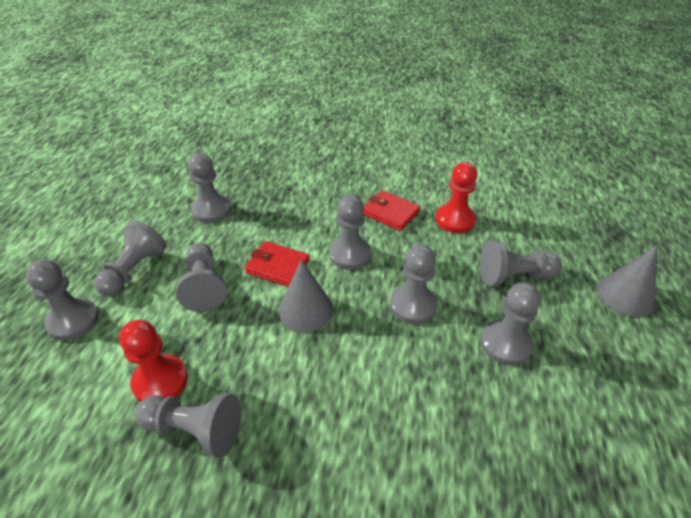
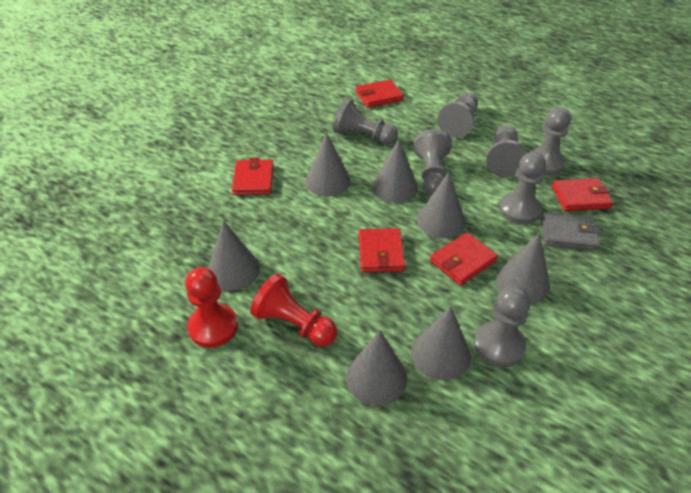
grey cone: [279,260,333,332] [597,245,657,317] = 2 -> [208,221,260,291] [305,132,351,196] [346,330,407,405] [372,139,418,203] [411,306,471,380] [417,172,465,238] [496,234,550,304] = 7
grey pawn: [26,260,99,341] [94,220,167,297] [135,393,241,457] [176,243,227,312] [188,153,231,223] [329,195,371,270] [390,245,438,324] [480,240,562,286] [480,282,541,365] = 9 -> [333,98,398,145] [413,129,452,195] [438,92,478,138] [474,286,530,367] [486,125,526,178] [499,152,546,224] [529,107,571,176] = 7
grey wallet: none = 0 -> [541,212,600,251] = 1
red wallet: [244,241,310,287] [363,190,420,231] = 2 -> [232,158,274,195] [356,80,404,108] [359,228,406,272] [430,232,498,285] [552,178,613,211] = 5

